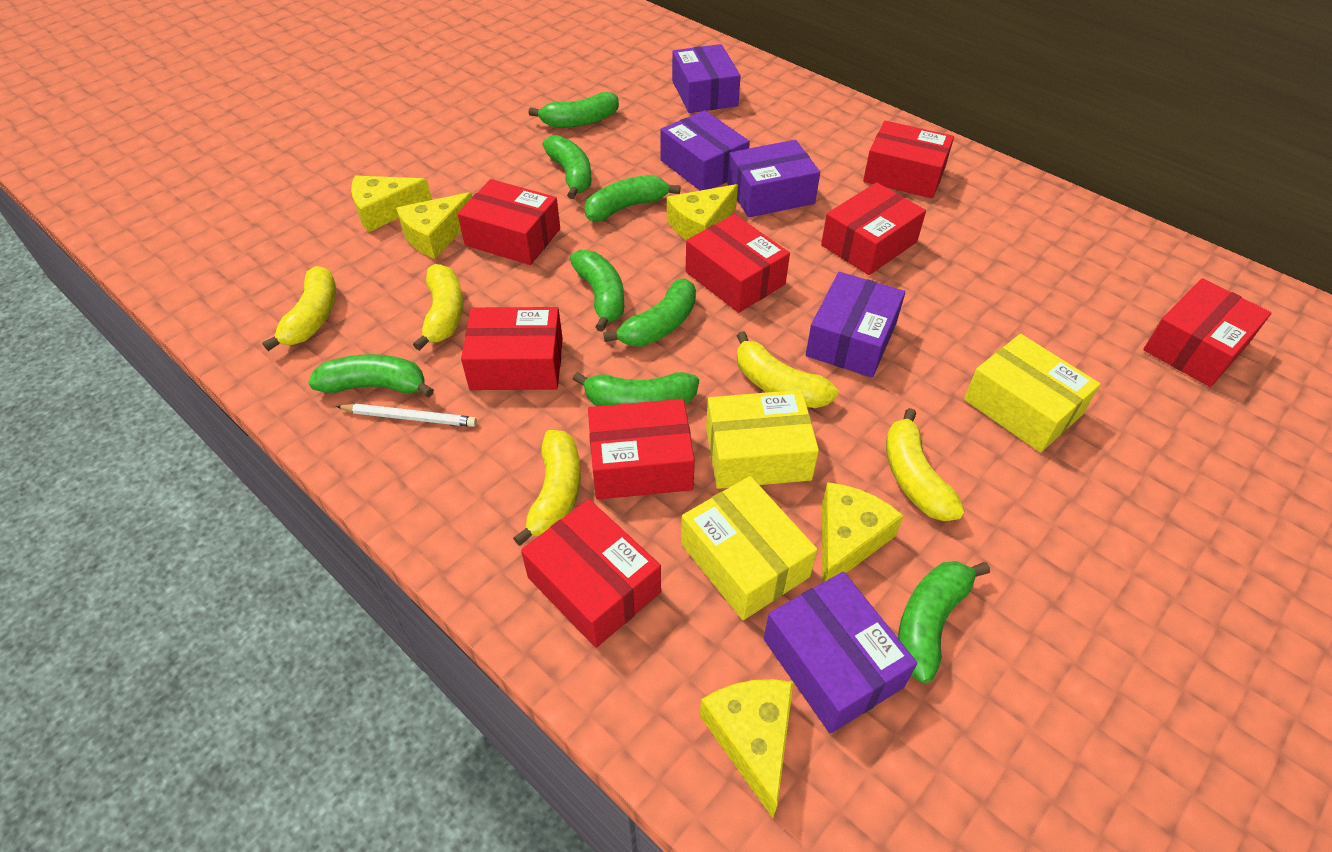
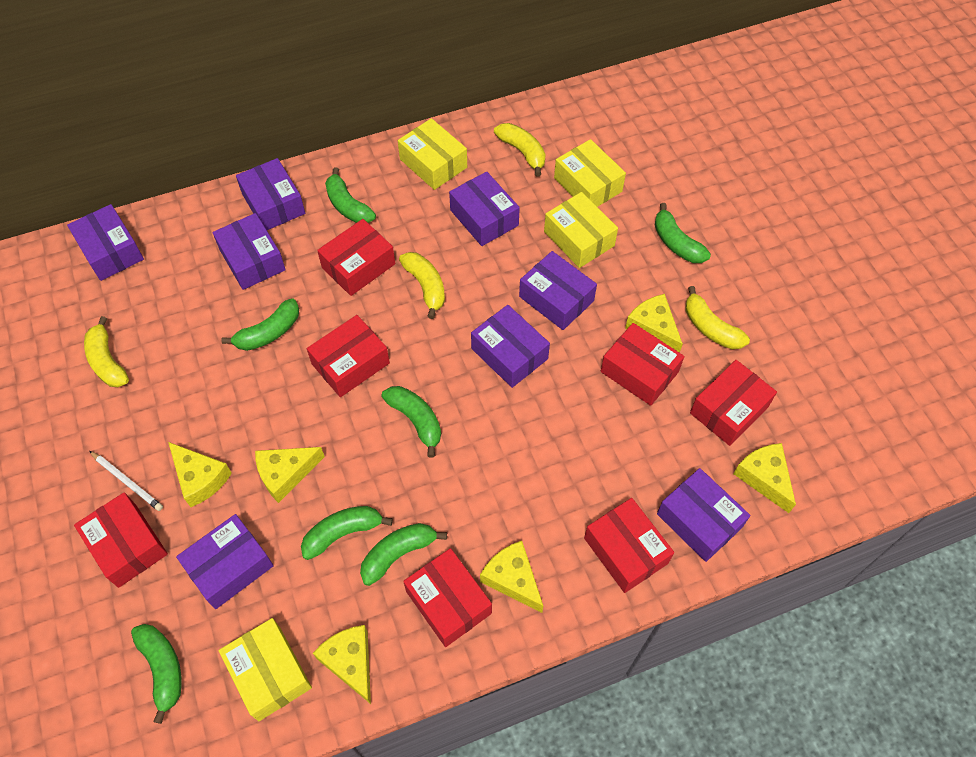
green banana: [308,354,434,397] [528,92,619,128] [542,135,592,199] [570,250,624,332] [573,372,699,406] [584,175,680,221] [603,279,696,347] [898,561,990,683] = 8 -> [131,624,182,724] [221,299,299,351] [301,506,393,560] [325,167,376,223] [360,523,447,586] [382,386,441,458] [655,203,711,263] = 7
purple box: [660,110,750,191] [672,44,741,113] [727,140,820,217] [764,572,917,734] [806,272,905,378] = 5 -> [67,204,144,281] [176,514,274,609] [213,213,286,290] [236,158,305,230] [449,172,520,246] [471,305,550,388] [519,251,597,330] [657,468,751,562] = 8
red box: [458,179,560,265] [461,307,563,390] [521,499,661,648] [588,399,695,500] [686,214,790,313] [821,182,926,275] [863,121,954,199] [1143,278,1271,387] = 8 -> [74,492,168,588] [307,315,390,397] [317,219,395,296] [403,548,492,647] [584,498,674,593] [601,323,684,406] [690,360,777,446] = 7
yellow banana: [262,266,336,351] [413,264,464,351] [513,430,581,546] [737,331,838,408] [886,408,965,521] = 5 -> [84,316,129,387] [399,252,445,319] [494,123,546,176] [685,286,750,349] = 4
yellow box: [681,476,817,620] [706,390,819,489] [964,334,1100,452] = 3 -> [219,618,312,721] [398,118,467,190] [544,192,618,268] [554,139,626,207] = 4
yellow cheese: [351,176,432,232] [396,192,472,259] [667,184,738,240] [700,679,793,818] [822,482,904,583] = 5 -> [168,442,232,507] [255,447,325,503] [313,625,371,704] [480,541,543,613] [625,294,683,353] [733,443,796,513] = 6

